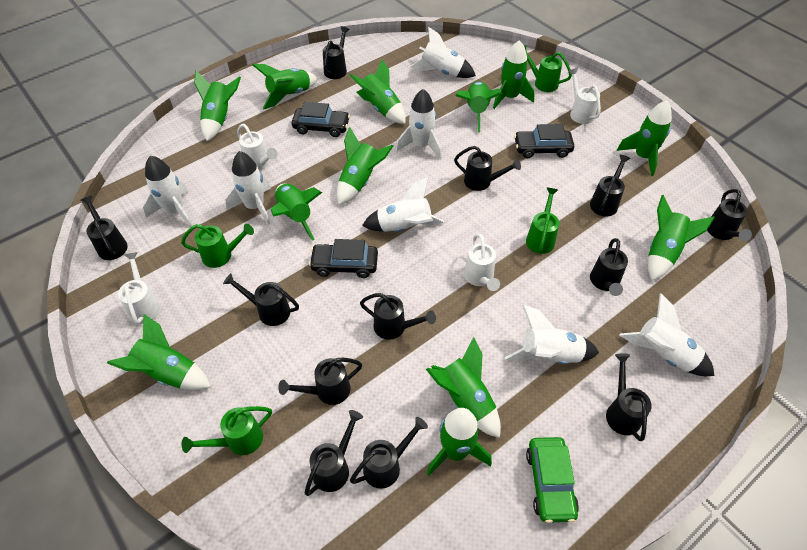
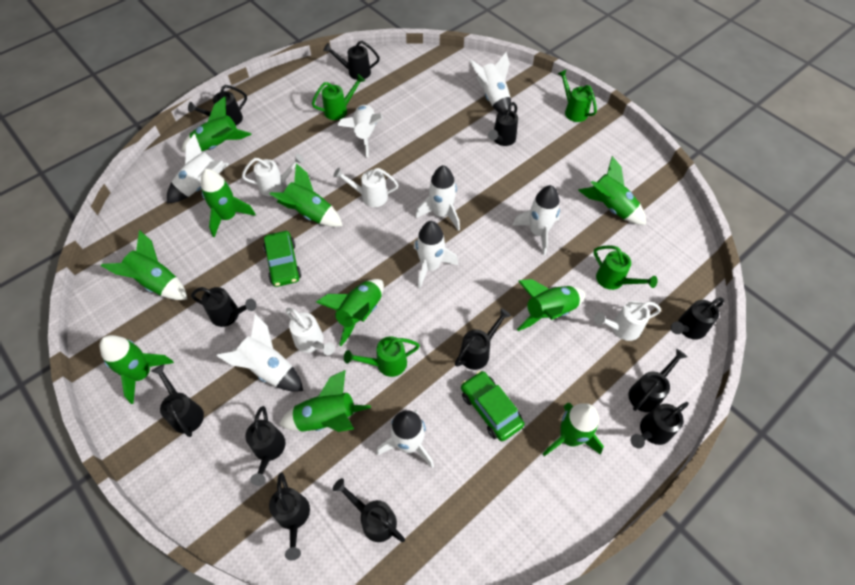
black car: [292,102,350,137] [309,239,378,278] [514,124,574,158] = 3 -> none = 0
green car: [526,437,579,523] = 1 -> [263,231,301,287] [461,371,525,441] = 2
green rocket: [107,314,211,390] [194,70,241,141] [253,64,318,109] [271,184,322,241] [337,127,393,205] [349,59,406,124] [426,337,501,438] [427,408,492,476] [455,81,503,132] [493,40,535,109] [616,100,672,176] [648,195,715,281] = 12 -> [100,335,174,404] [101,230,187,300] [181,97,252,152] [201,169,256,237] [270,163,343,227] [279,370,371,432] [316,279,384,346] [517,279,586,331] [543,403,604,456] [578,156,646,225] = 10
white rocket: [143,156,192,227] [225,151,271,225] [362,177,444,232] [396,89,441,159] [410,27,476,78] [504,305,599,364] [619,293,715,376] = 7 -> [167,133,229,203] [217,314,303,392] [337,104,383,157] [376,410,434,468] [414,221,459,289] [415,165,460,231] [470,52,511,113] [513,185,560,255] = 8

